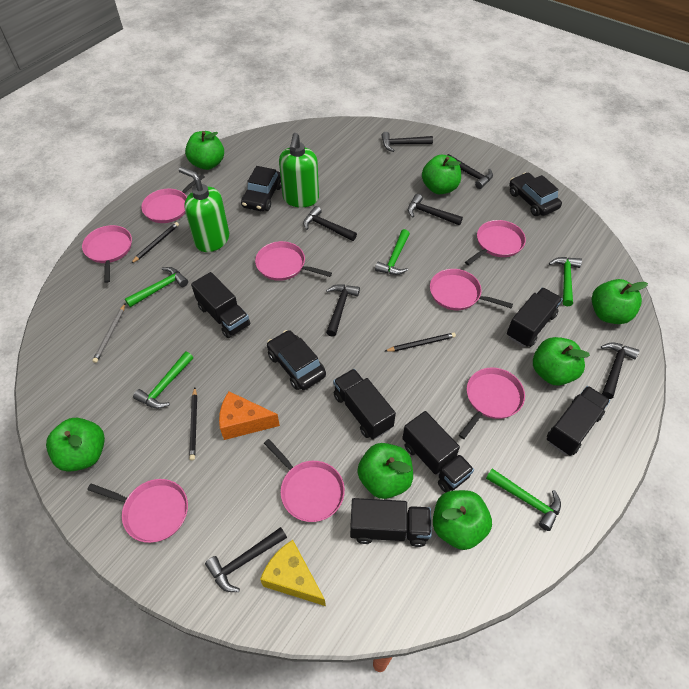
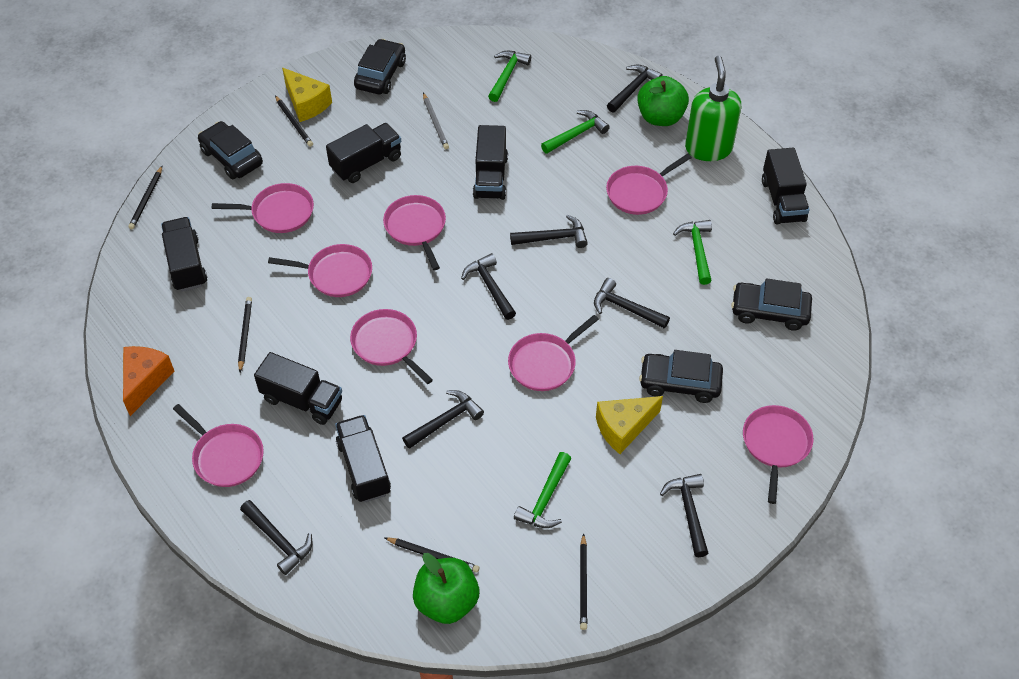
black car: [241,166,282,211] [267,330,326,390] [510,173,562,216] = 3 -> [198,121,263,179] [354,39,406,94] [639,350,723,403] [731,278,812,331] = 4
black pencil: [131,222,179,263] [189,388,197,460] [385,333,456,352] = 3 -> [128,166,162,229] [238,297,252,372] [275,96,313,147] [384,537,479,573] [580,533,587,630] = 5
green apple: [46,418,105,472] [185,131,224,170] [357,443,413,499] [422,155,461,194] [433,490,492,550] [533,337,590,385] [592,279,648,324] = 7 -> [413,553,479,624] [637,76,689,126] = 2
green hammer: [125,267,188,307] [133,352,193,409] [375,229,410,275] [486,469,561,531] [549,257,582,306] = 5 -> [488,51,531,102] [514,452,571,528] [541,110,610,154] [673,220,712,285] = 4
green soap dispenser: [179,167,229,252] [279,133,319,207] = 2 -> [685,56,741,161] = 1
yellow cheese: [260,540,326,606] = 1 -> [282,68,332,122] [596,396,663,454] = 2

